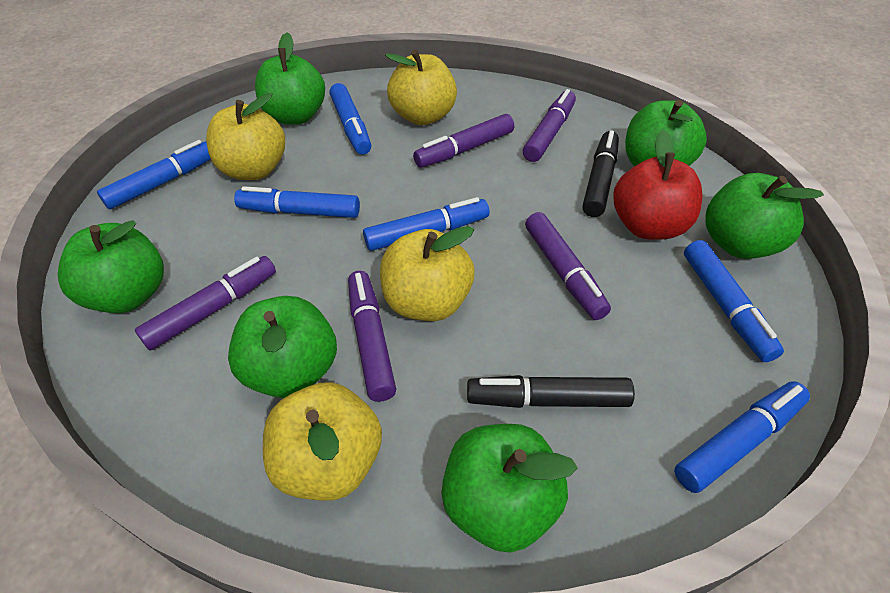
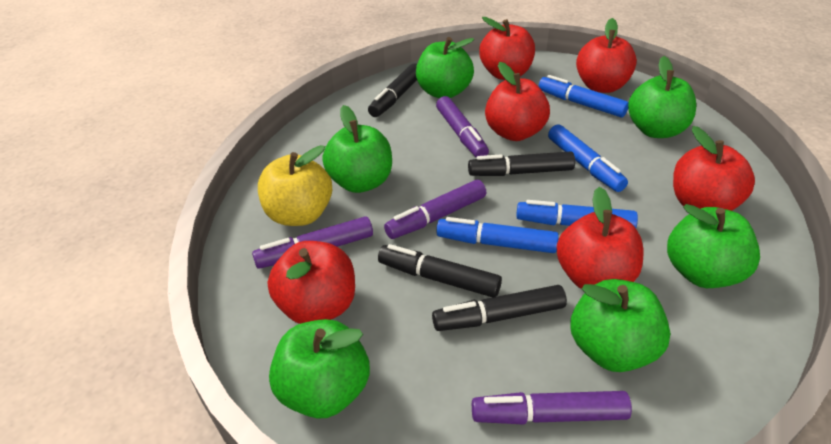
black marker: [467,375,635,408] [582,130,619,217] = 2 -> [368,63,417,117] [378,244,502,297] [432,285,567,331] [468,152,575,176] = 4
blue marker: [97,140,211,209] [234,186,360,218] [330,83,371,155] [363,197,489,251] [674,381,810,493] [684,240,784,362] = 6 -> [436,217,559,253] [516,200,638,228] [539,75,629,118] [548,124,628,192] = 4
purple marker: [135,256,276,350] [348,271,396,402] [413,114,514,168] [523,89,576,162] [525,212,611,320] = 5 -> [252,216,373,269] [384,180,486,239] [436,96,489,158] [472,391,632,425] = 4
red apple: [613,130,703,240] = 1 -> [268,241,355,324] [479,17,535,80] [485,62,550,141] [557,187,643,289] [576,18,637,93] [673,126,755,211] = 6
yellow apple: [206,93,285,180] [263,382,382,501] [380,226,474,321] [385,50,457,125] = 4 -> [258,145,332,226] = 1

